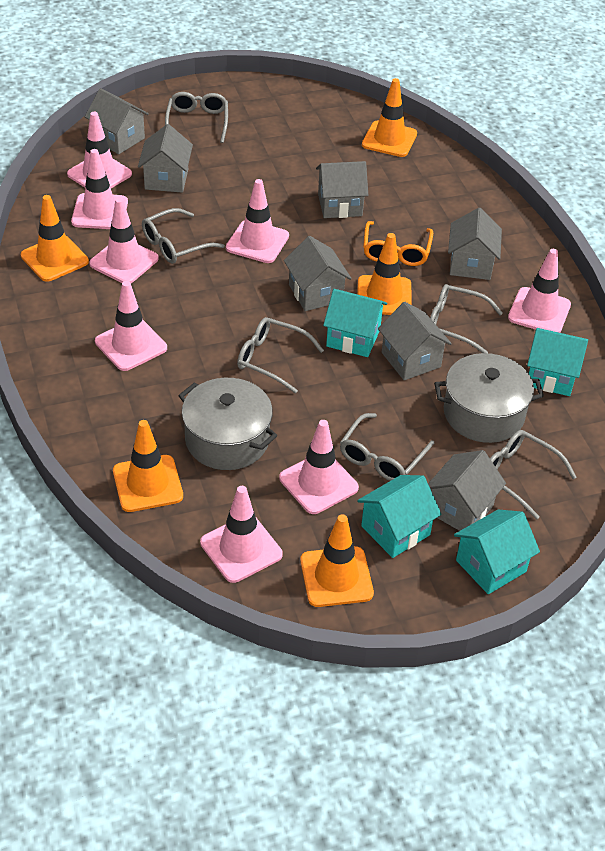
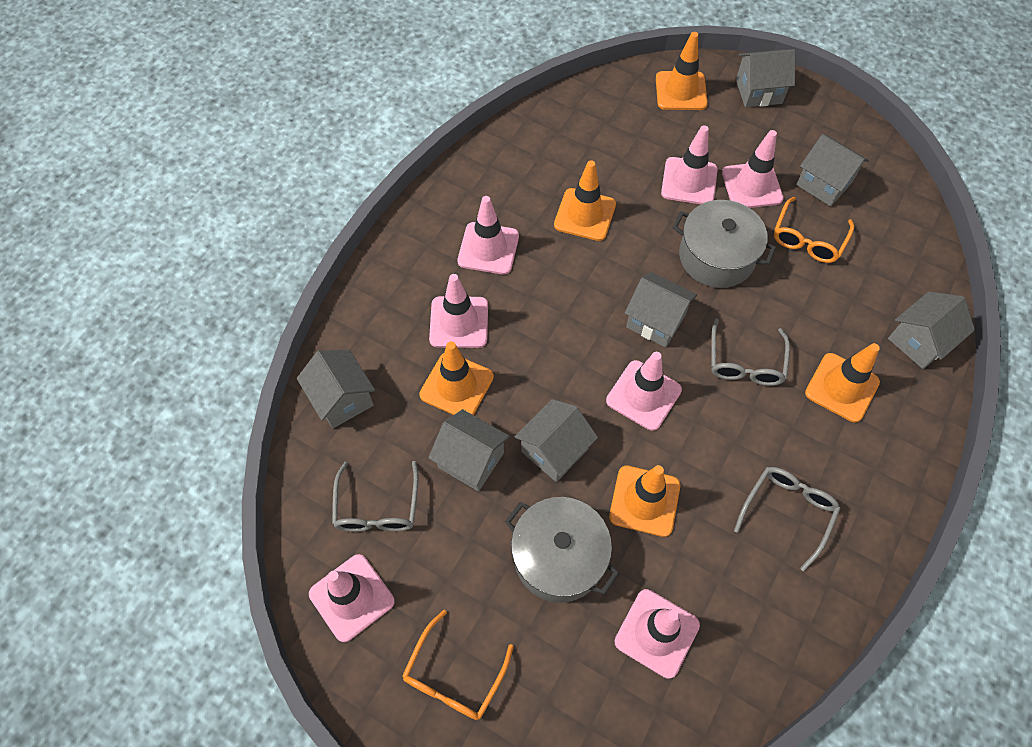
grey glasses: [142,208,225,264] [165,92,228,143] [237,317,324,393] [340,413,434,481] [430,284,503,353] [490,430,577,519] = 6 -> [332,461,418,532] [711,319,790,386] [734,467,841,571] = 3
orange glasses: [363,221,433,266] = 1 -> [402,610,514,720] [774,197,854,263] = 2
pink traffic cone: [67,112,132,188] [71,149,128,229] [89,198,159,283] [95,281,167,371] [200,486,283,583] [226,179,289,263] [279,420,359,514] [508,249,571,333] = 8 -> [309,554,395,642] [429,274,488,348] [458,196,519,274] [606,352,682,431] [614,589,700,679] [661,125,718,204] [722,130,784,208] = 7
turquoise house: [323,289,387,357] [357,475,442,558] [454,510,540,594] [527,328,588,396] = 4 -> none = 0

